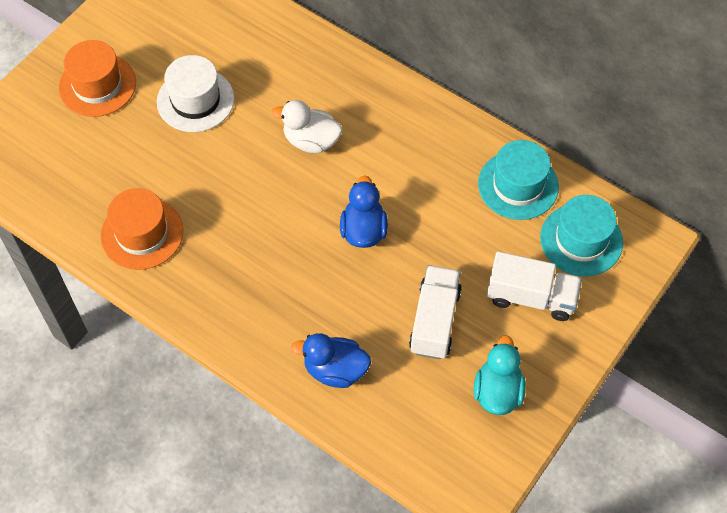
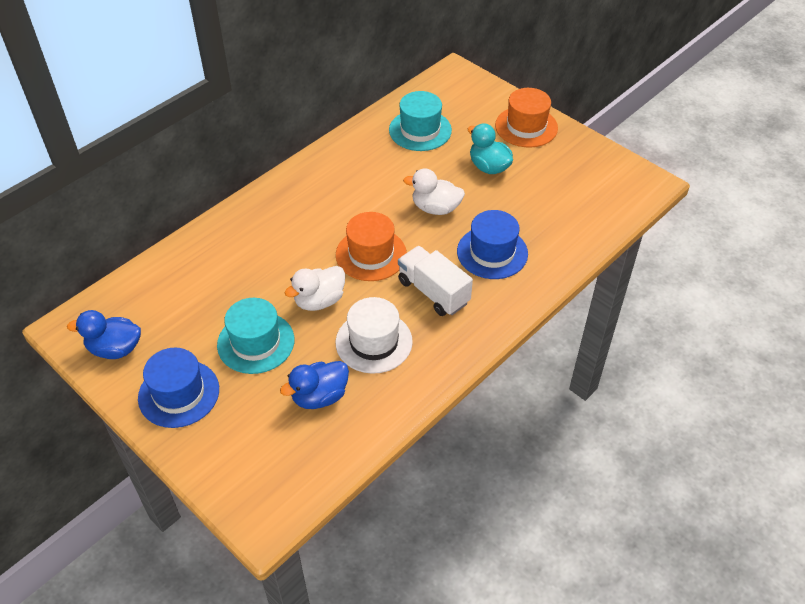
blue hat: none = 0 -> [138,348,219,428] [457,210,528,279] = 2
white duck: [272,100,342,153] = 1 -> [284,266,345,311] [403,168,465,215] = 2
white truck: [409,265,462,359] [487,251,582,321] = 2 -> [398,246,473,316] = 1

